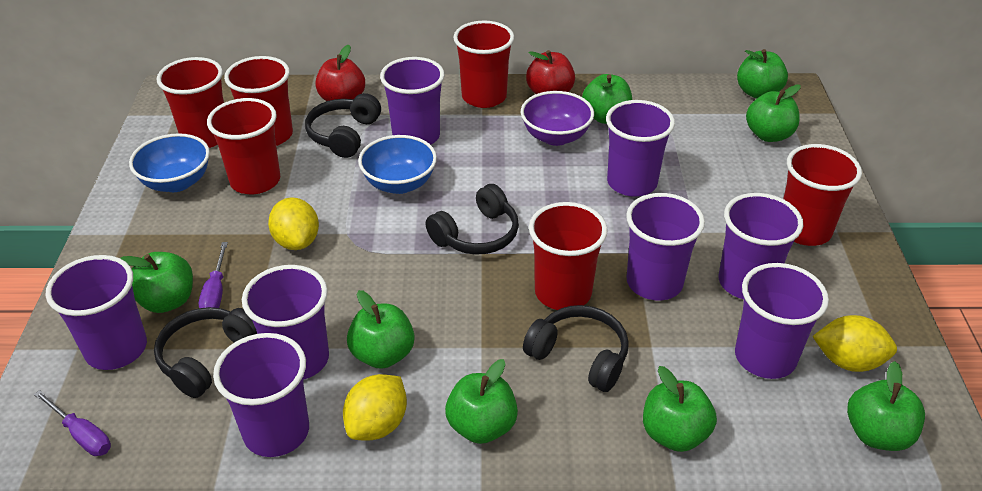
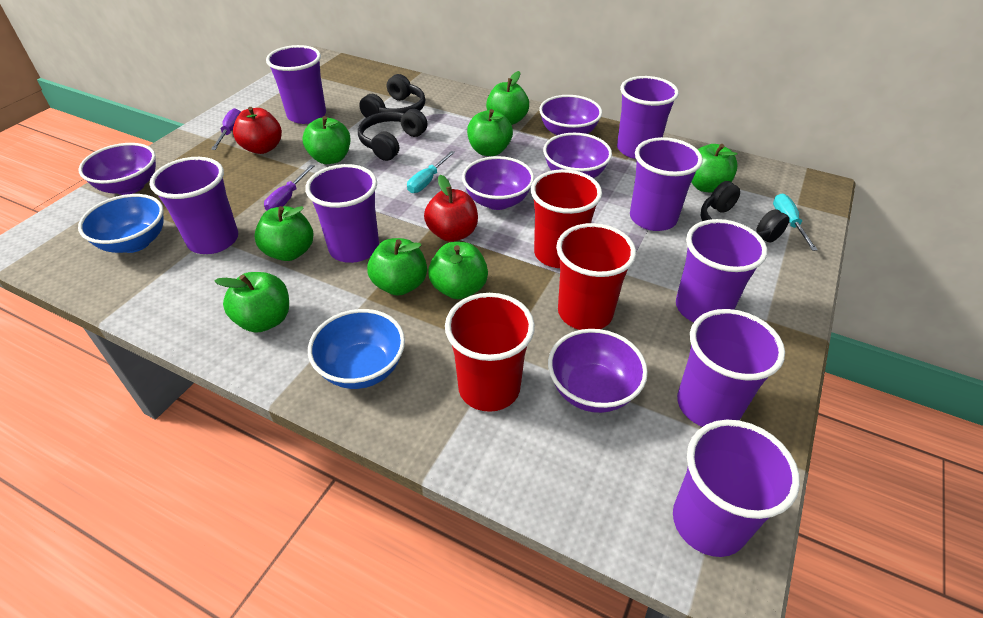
black headphones: [154,307,257,398] [305,93,381,158] [426,184,519,255] [523,305,629,392] = 4 -> [358,109,428,161] [359,74,425,118] [701,181,790,242] = 3
purple bowl: [521,91,594,146] = 1 -> [79,143,156,195] [462,156,534,210] [539,95,602,135] [543,133,612,178] [548,329,648,413] = 5
red cup: [156,57,224,148] [207,98,280,194] [224,56,293,146] [453,21,514,108] [529,202,608,310] [783,144,862,246] = 6 -> [445,293,535,412] [531,169,602,268] [556,223,636,330] = 3
turquoise screwdriver: none = 0 -> [407,151,455,193] [773,194,818,251] = 2
yellow lemon: [268,197,319,250] [343,374,407,441] [812,315,897,372] = 3 -> none = 0

